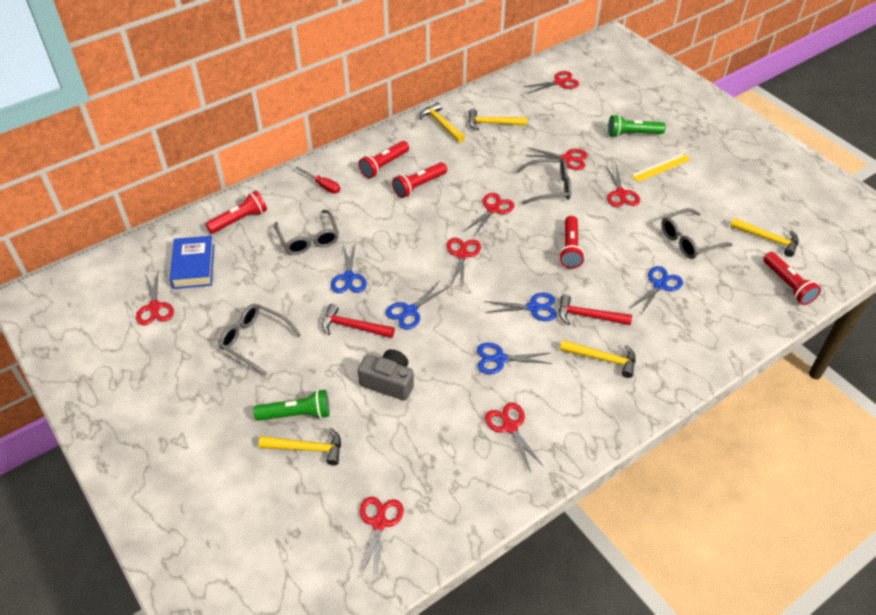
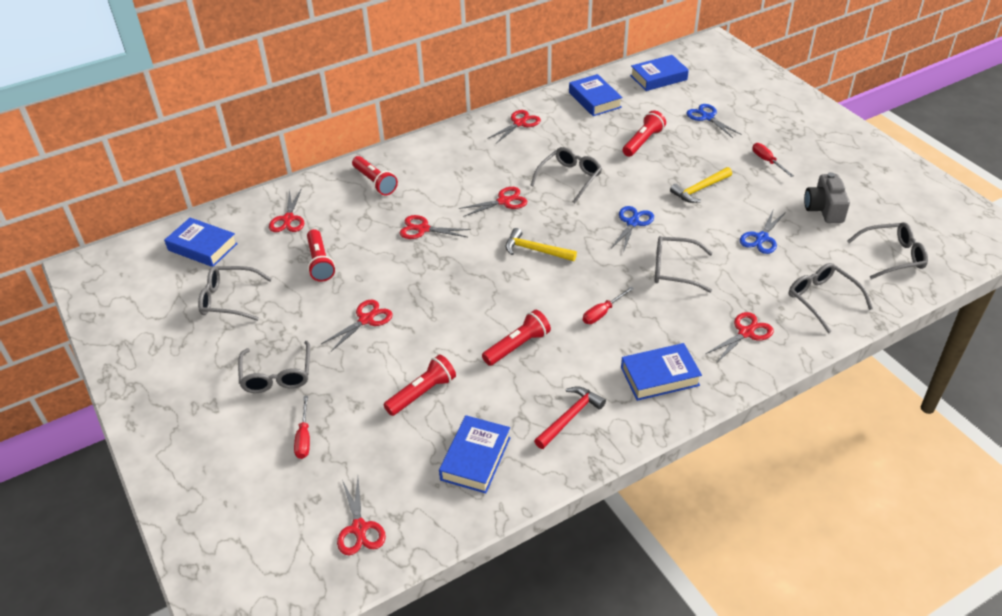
blue book: [170,236,214,289] = 1 -> [164,218,238,267] [439,415,511,494] [569,74,623,116] [621,343,702,401] [630,55,689,91] = 5
blue scissors: [331,242,367,293] [386,282,449,330] [477,343,552,374] [485,293,557,321] [629,266,683,316] = 5 -> [611,206,654,253] [687,104,740,138] [740,211,786,254] = 3
green flashlight: [254,390,330,421] [608,115,666,137] = 2 -> none = 0
grey glasses: [219,304,301,376] [274,210,339,255] [516,159,572,205] [661,208,733,259] = 4 -> [198,266,272,321] [238,341,310,393] [530,147,602,203] [654,236,713,293] [789,263,873,333] [847,222,928,279] = 6
red hammer: [322,304,395,338] [559,295,632,325] = 2 -> [534,386,606,449] = 1
red scissors: [136,272,174,325] [360,497,404,578] [446,238,481,287] [463,193,515,236] [485,403,544,472] [523,71,579,94] [525,147,587,170] [605,163,640,207] = 8 -> [269,188,304,232] [321,300,393,351] [337,477,386,555] [400,215,471,239] [459,187,527,217] [487,110,541,144] [705,312,774,362] = 7
red screwdriver: [295,166,340,194] = 1 -> [294,396,310,459] [583,287,634,324] [753,143,794,177] = 3
yellow hammer: [259,428,341,465] [419,102,465,142] [469,109,528,130] [560,340,635,378] [730,218,799,257] = 5 -> [506,228,577,261] [670,167,732,203] = 2
yellow ruler: [631,153,691,182] = 1 -> none = 0

